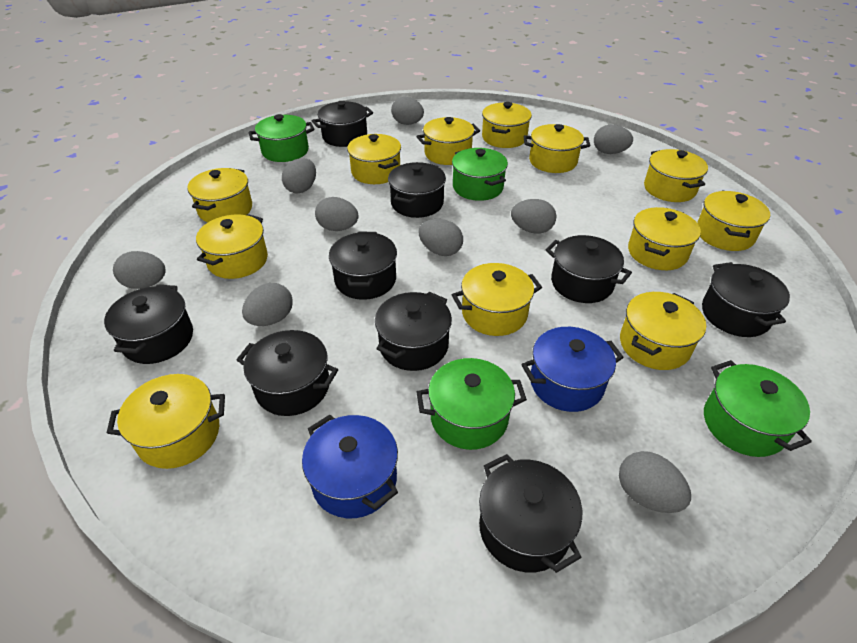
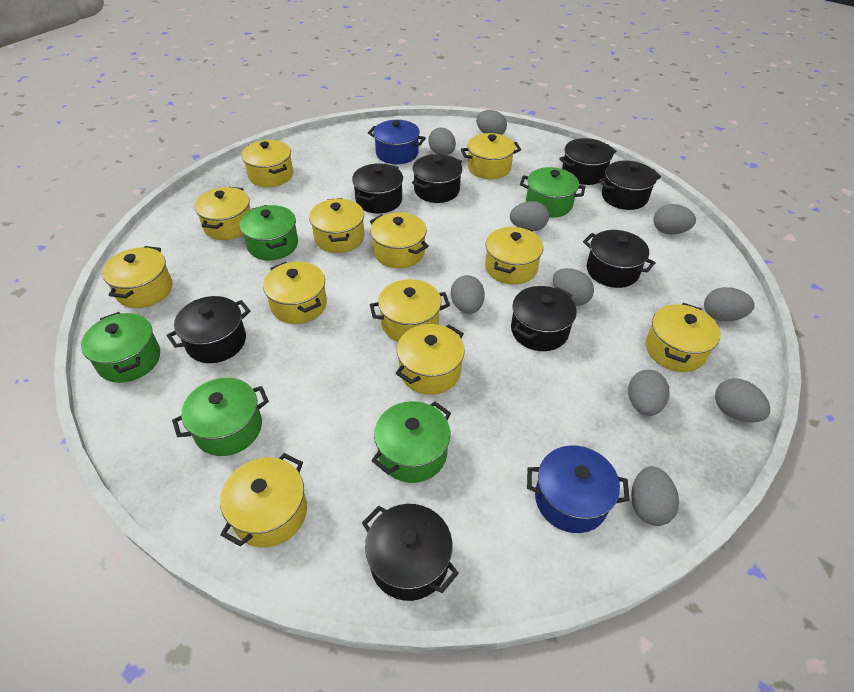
black pot: [104,284,193,364] [237,330,338,416] [312,101,373,147] [329,232,397,300] [375,292,452,371] [388,162,446,218] [479,454,582,573] [546,235,632,303] [702,262,790,337] = 9 -> [167,296,250,363] [352,163,403,214] [362,504,459,601] [412,154,462,203] [511,286,577,351] [559,138,616,185] [583,230,655,288] [599,161,661,210] = 8
green pot: [248,114,314,162] [417,358,527,450] [452,148,508,201] [704,360,812,457] = 4 -> [81,312,160,383] [172,378,269,456] [239,205,298,261] [371,401,451,483] [520,167,585,218] = 5
grey egg: [113,251,166,289] [242,283,293,326] [282,158,316,194] [315,197,359,231] [391,97,424,125] [419,219,463,256] [511,199,556,234] [594,125,633,154] [619,451,691,513] = 9 -> [428,127,456,155] [451,275,485,314] [476,110,507,135] [510,201,549,231] [553,268,594,306] [628,370,669,416] [631,466,679,526] [653,204,696,234] [704,287,755,322] [715,378,770,422] = 10

